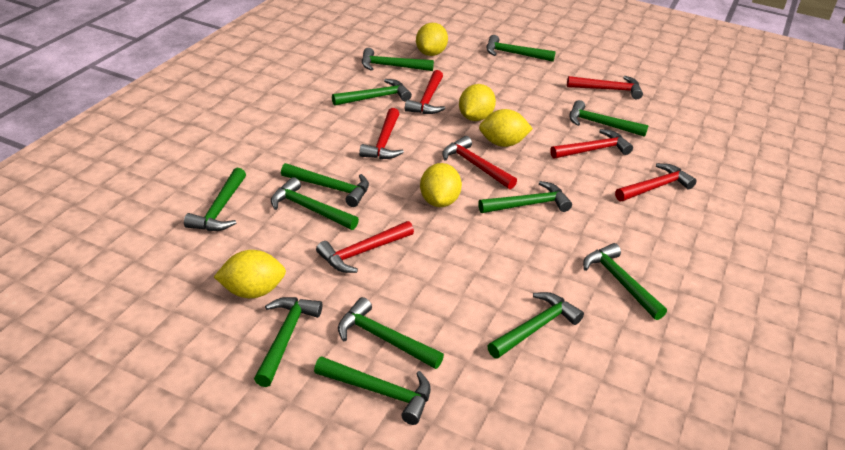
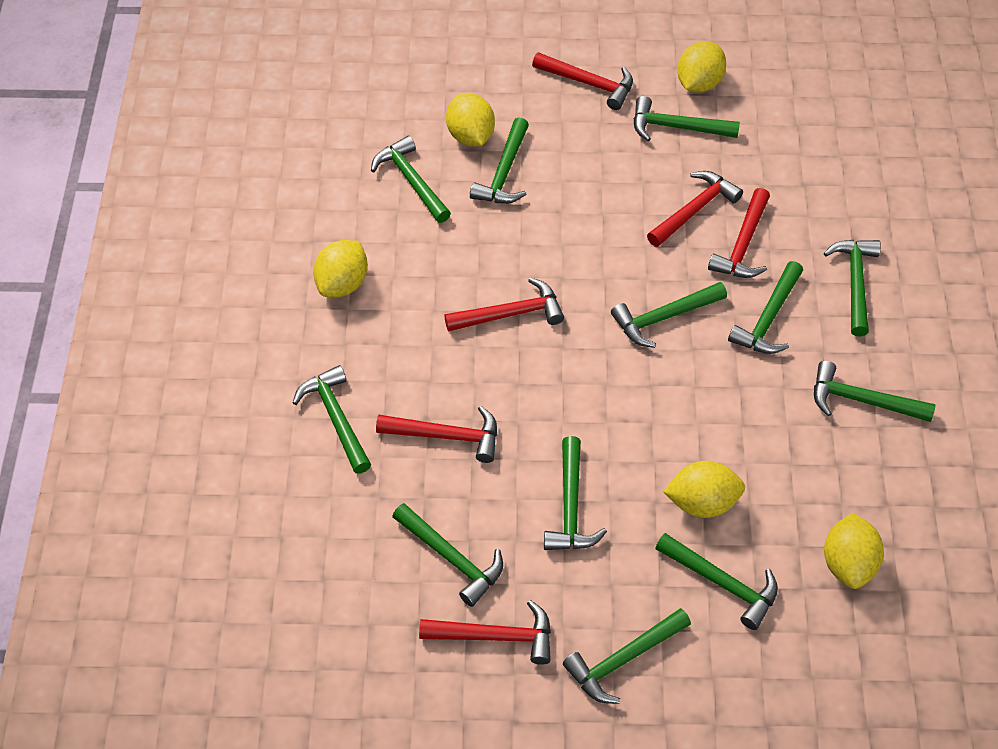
green hammer: [184,168,246,231] [254,297,322,387] [271,177,359,230] [281,163,369,207] [314,356,431,425] [332,79,412,106] [338,297,444,369] [362,48,434,71] [478,181,572,213] [487,35,556,62] [488,292,584,359] [569,100,648,137] [583,243,667,320] = 13 -> [293,365,371,474] [371,136,451,223] [392,503,503,607] [470,118,529,204] [544,436,607,550] [563,608,691,704] [611,282,727,348] [634,96,740,141] [655,533,778,630] [728,261,803,354] [814,361,935,422] [824,240,881,337] = 12
red hammer: [316,221,414,273] [359,108,404,159] [405,70,445,114] [442,136,517,189] [550,129,633,159] [567,76,643,99] [615,163,697,201] = 7 -> [376,406,497,463] [419,600,551,665] [445,278,564,332] [532,52,633,110] [647,171,743,247] [708,188,770,278] = 6

